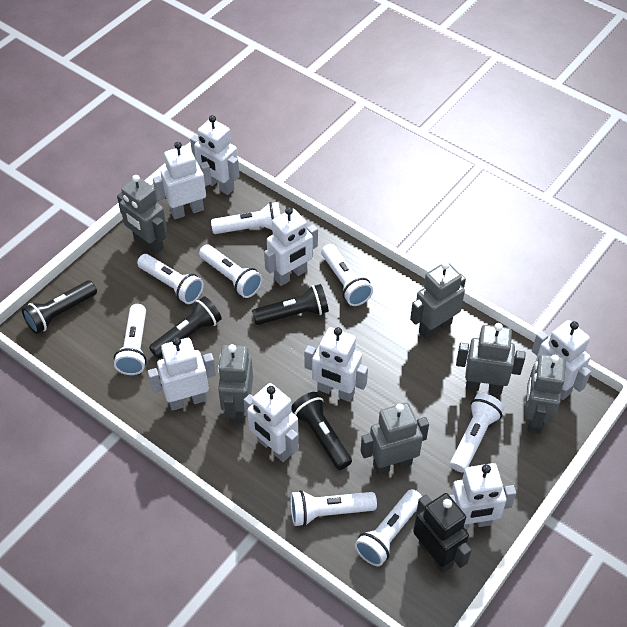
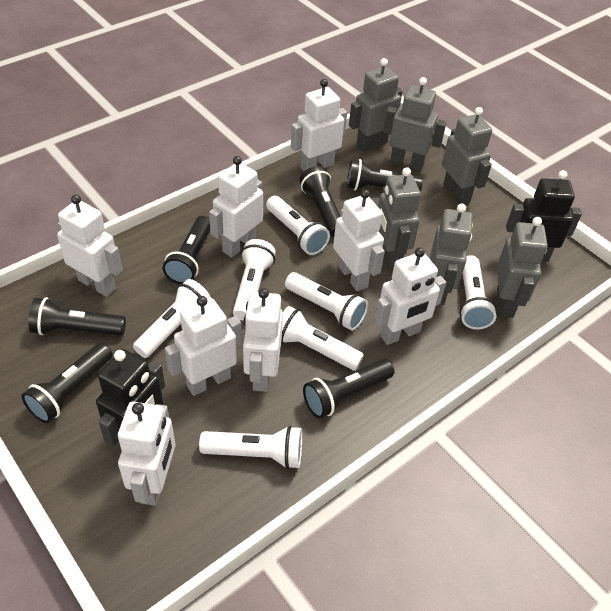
black flashlight: [22,280,97,334] [149,296,222,359] [252,284,329,325] [291,392,352,470] = 4 -> [22,343,113,423] [28,297,126,336] [163,216,210,284] [300,166,340,237] [303,359,394,419] [347,159,423,191] = 6
black robot: [413,493,471,573] = 1 -> [96,349,165,449] [506,170,582,262] = 2
white flashlight: [114,304,147,375] [137,254,204,304] [199,244,262,298] [211,202,281,234] [290,490,377,527] [321,244,373,306] [355,489,422,566] [450,393,504,473] = 8 -> [133,279,211,358] [199,426,302,469] [233,239,276,321] [266,196,330,255] [281,306,364,371] [285,272,368,331] [459,255,497,329] = 7

